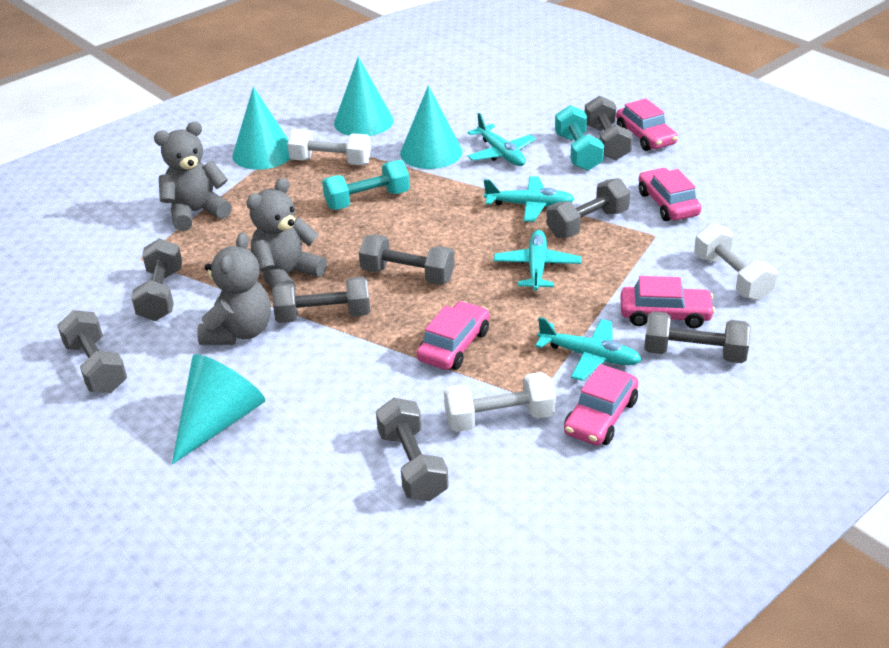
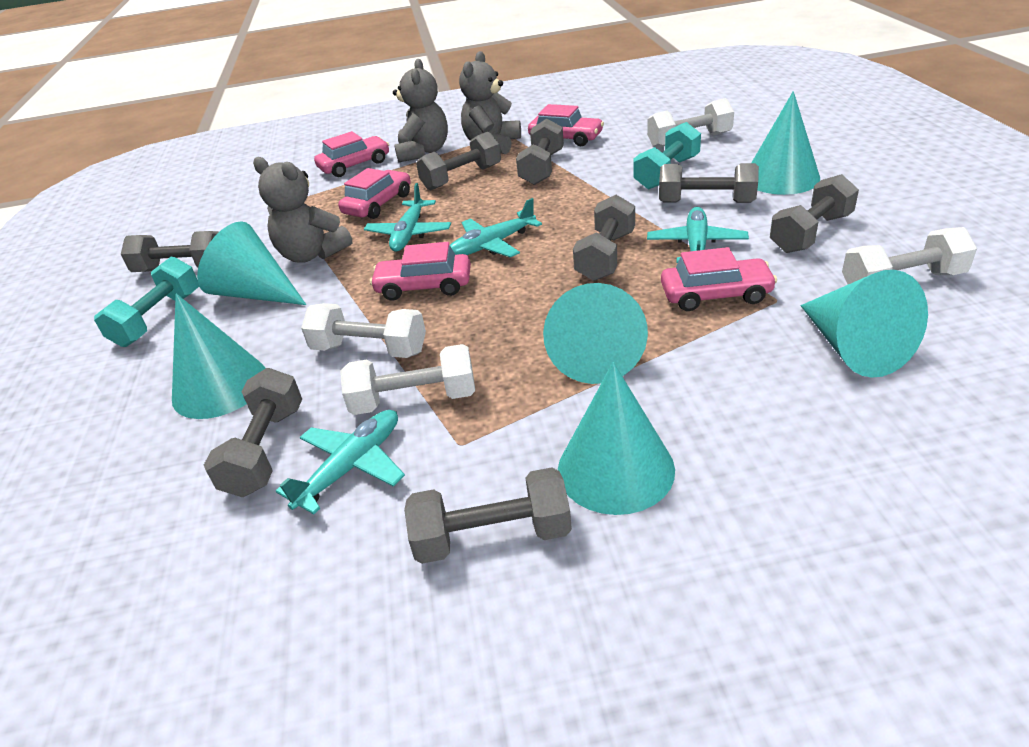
turquoise cone: [172,354,265,464] [232,87,291,170] [334,57,394,136] [400,85,463,169] = 4 -> [172,293,265,419] [197,221,306,305] [543,283,648,384] [558,362,675,515] [751,91,820,195] [801,270,928,378] = 6
white dumbbell: [288,129,371,165] [444,372,556,432] [694,223,777,301] = 3 -> [301,303,426,358] [340,344,475,415] [647,98,734,148] [842,227,977,284] = 4

